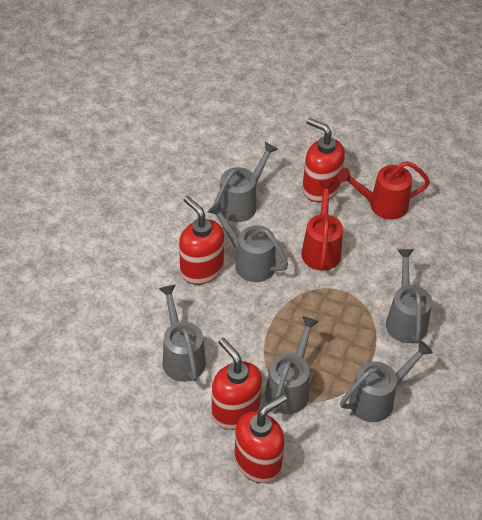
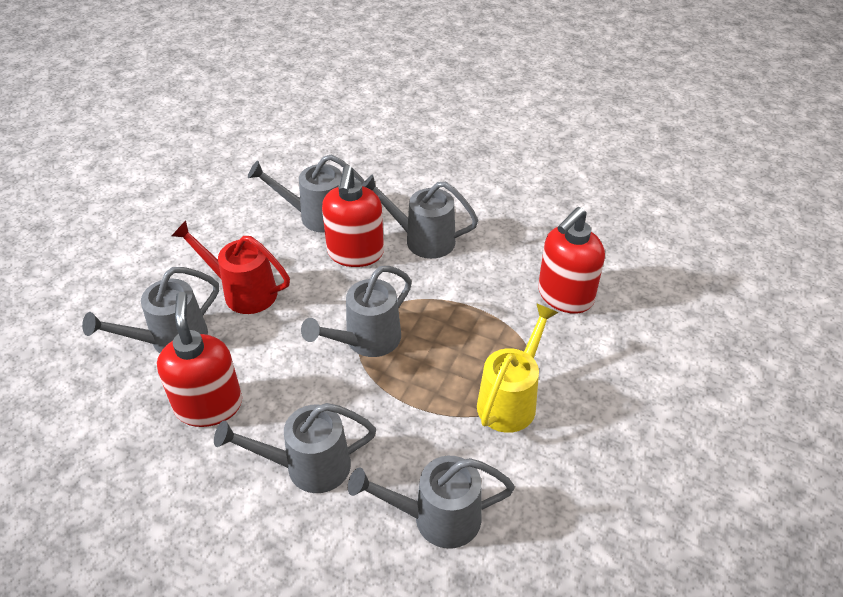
red soap dispenser: [179,196,224,285] [212,338,262,430] [235,394,287,483] [303,118,345,202] = 4 -> [157,292,242,427] [322,165,384,267] [538,207,605,314] = 3
red watering can: [301,181,343,271] [338,161,430,219] = 2 -> [172,220,290,314] = 1
yellow watering can: none = 0 -> [477,303,558,433] = 1

